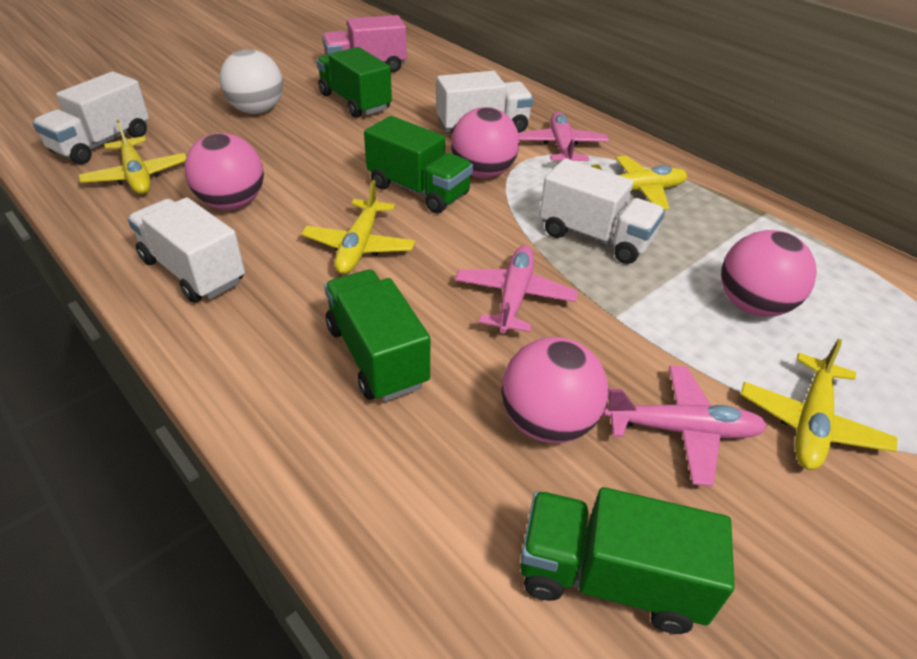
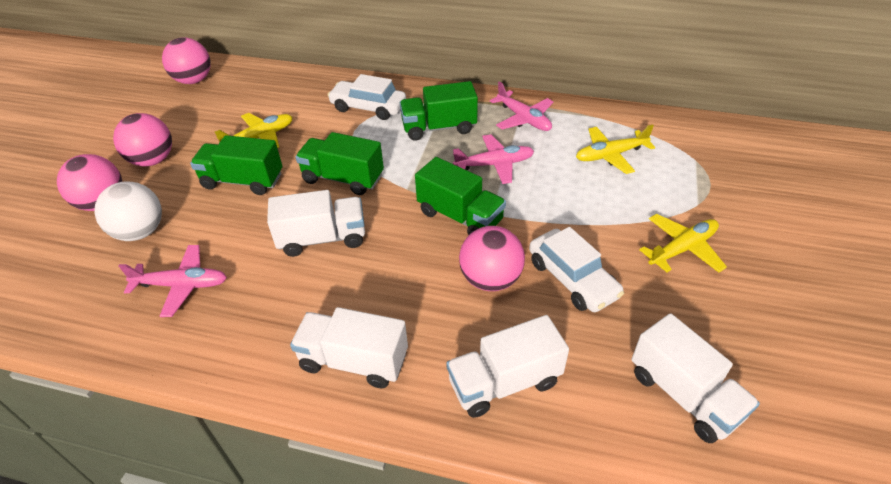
pink truck: [322,15,407,72] = 1 -> none = 0
white car: none = 0 -> [327,74,406,120] [529,227,624,312] = 2
yellow plane: [78,120,187,194] [301,180,415,274] [591,156,687,210] [740,339,898,470] = 4 -> [215,113,293,148] [576,125,655,174] [639,214,727,273] = 3

